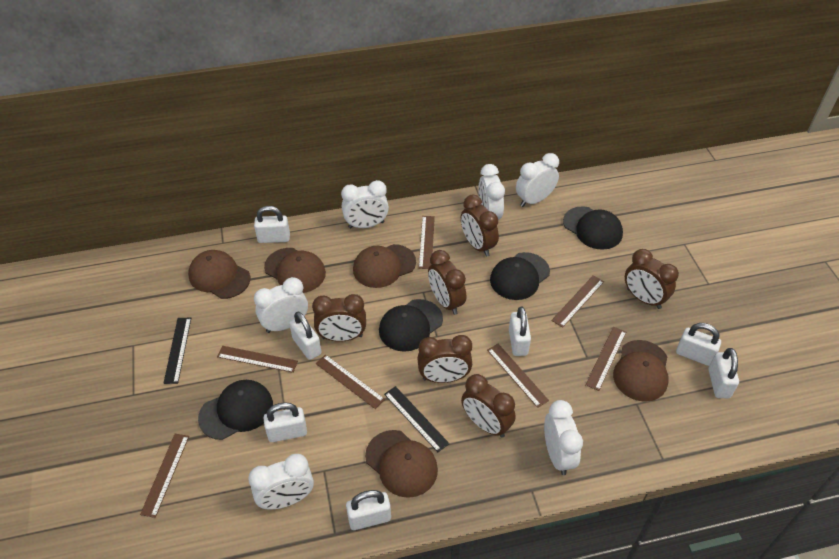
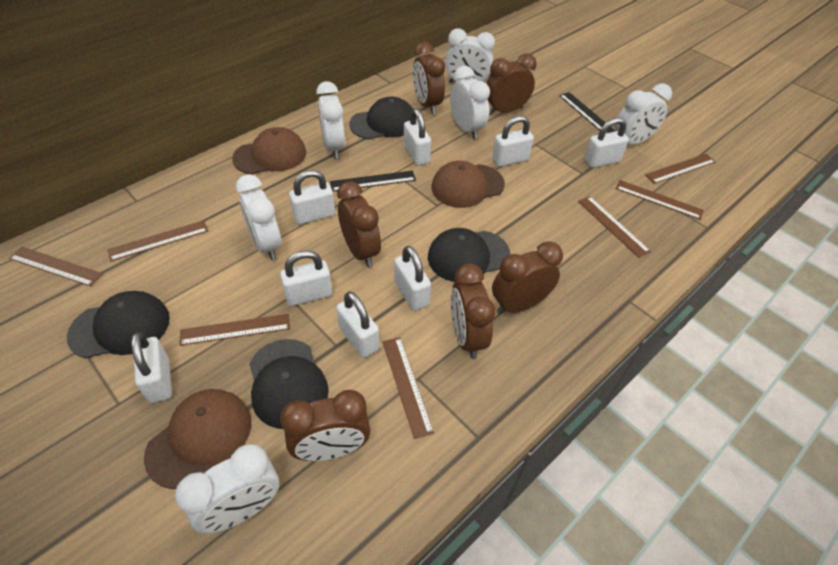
brown cap: [188,250,250,299] [264,248,326,293] [353,244,416,288] [365,430,438,498] [613,340,669,402] = 5 -> [144,389,251,489] [232,127,306,174] [431,161,505,208] = 3
white padlock: [254,206,290,243] [263,402,307,442] [289,312,322,360] [346,490,391,530] [509,307,531,356] [676,323,721,366] [709,348,739,398] = 7 -> [131,332,172,403] [280,250,332,306] [289,170,335,224] [336,291,379,358] [394,246,431,311] [404,109,431,166] [492,116,534,167] [584,118,629,168] = 8

